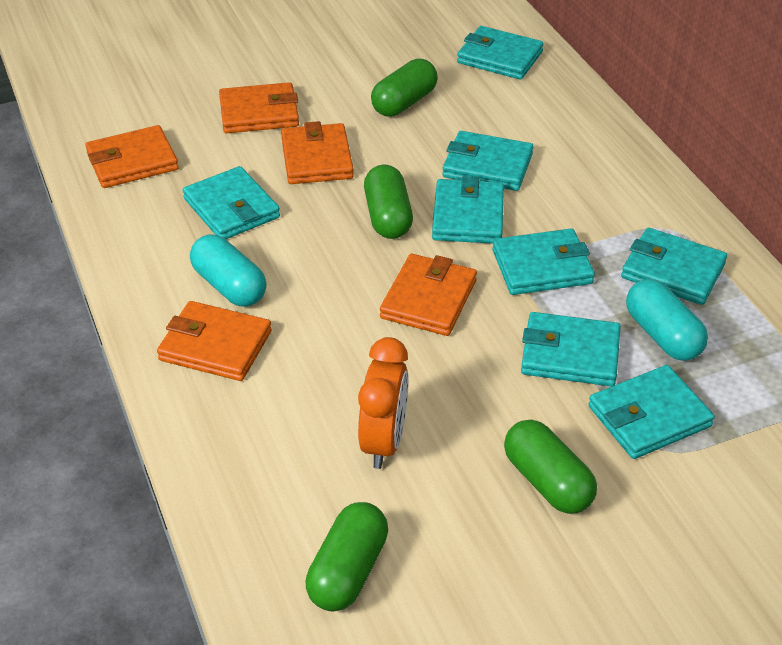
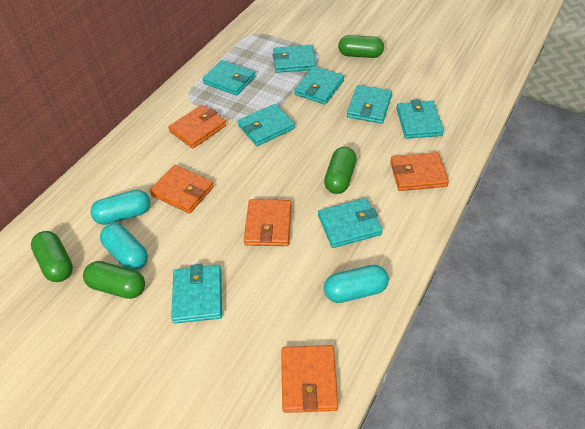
orange clock: [358,337,409,469] = 1 -> none = 0
turquoise capsule: [190,234,266,307] [626,279,708,361] = 2 -> [90,190,150,225] [100,223,148,270] [324,265,389,303] = 3

